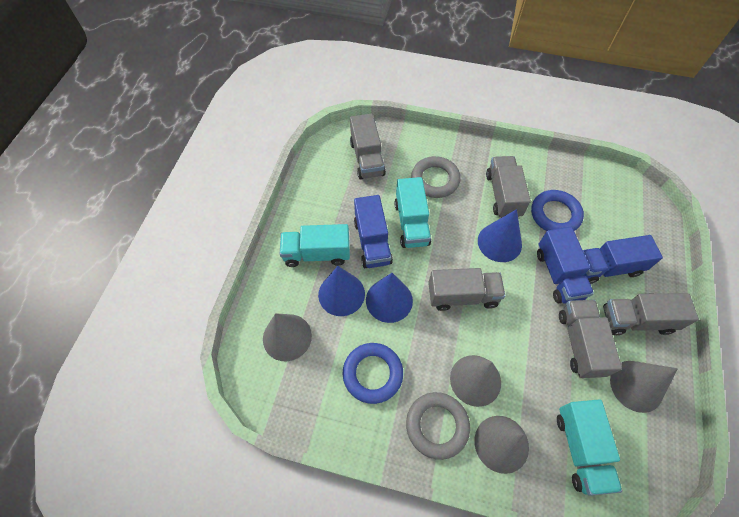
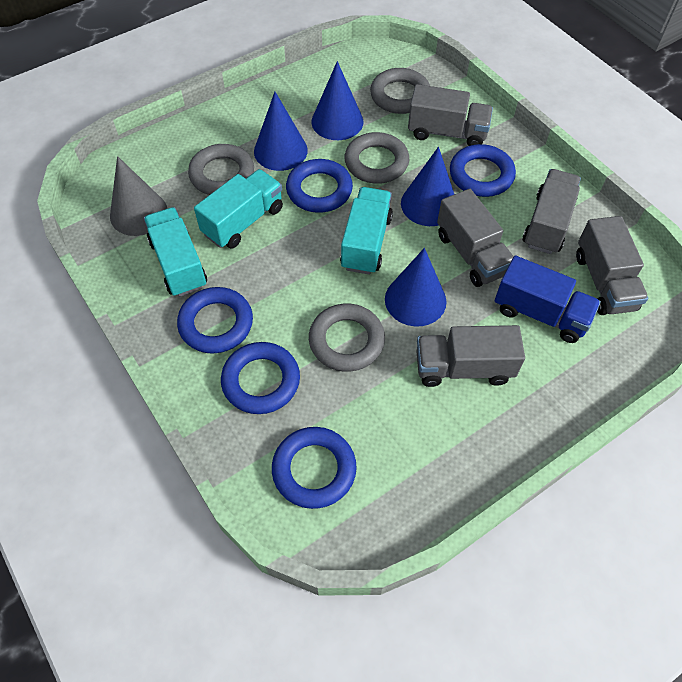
blue cone: [318,266,365,316] [366,273,413,323] [478,209,522,262] = 3 -> [254,92,308,171] [311,61,363,140] [385,248,447,327] [401,147,454,226] = 4
blue ring: [343,343,403,404] [531,190,584,231] = 2 -> [177,287,253,353] [221,342,300,414] [272,427,357,509] [286,159,353,213] [450,144,516,197] = 5
blue truck: [354,195,393,268] [537,227,594,303] [583,235,663,284] = 3 -> [495,256,601,343] = 1
grey cone: [263,313,312,361] [450,355,501,407] [474,416,529,474] [610,361,678,413] = 4 -> [110,156,167,236] = 1
grey ring: [406,392,470,460] [411,156,461,198] = 2 -> [188,144,254,195] [309,304,385,372] [345,132,409,184] [370,68,430,114] = 4

